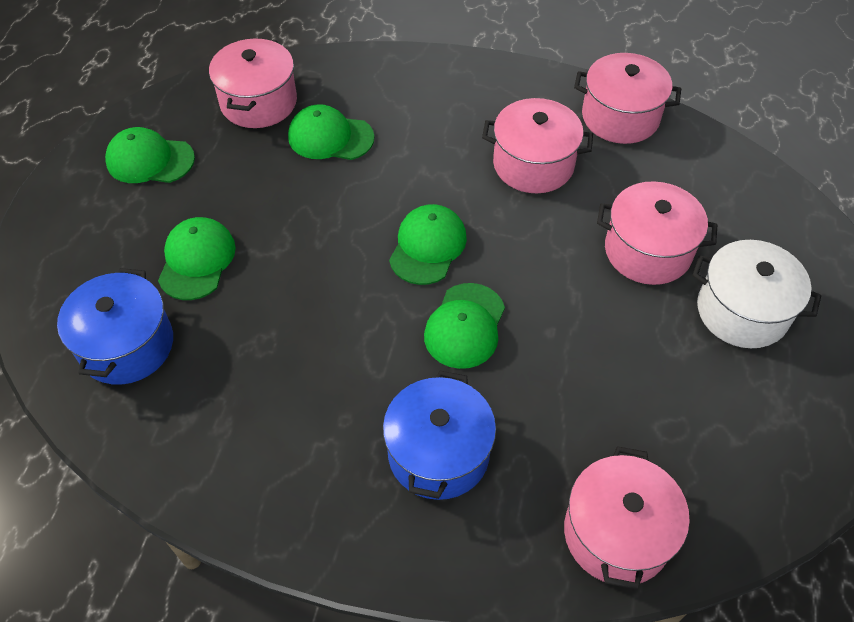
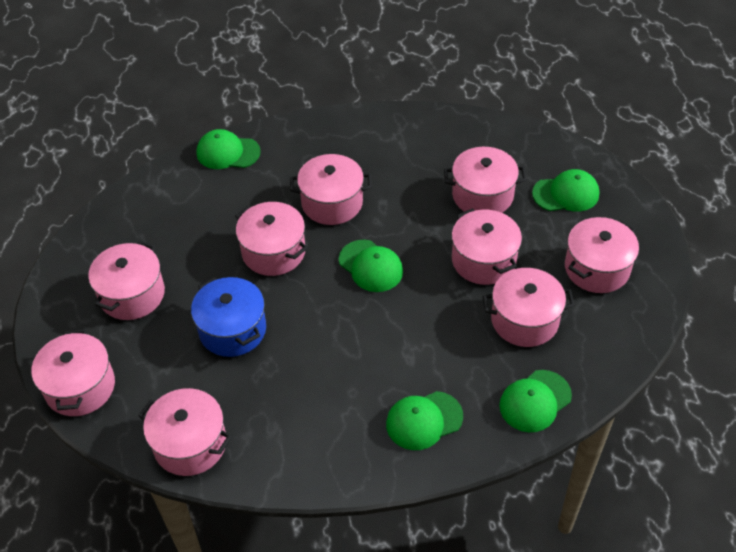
blue pot: [57,268,173,385] [383,370,496,500] = 2 -> [191,277,266,357] = 1
pink pot: [209,38,297,128] [482,98,593,193] [564,446,690,590] [574,53,681,144] [597,181,717,285] = 5 -> [31,329,115,416] [88,241,165,320] [139,388,232,476] [235,202,307,276] [290,154,372,225] [444,147,527,213] [452,208,522,285] [483,268,575,347] [565,217,639,293] = 9
white pot: [692,240,821,348] = 1 -> none = 0

